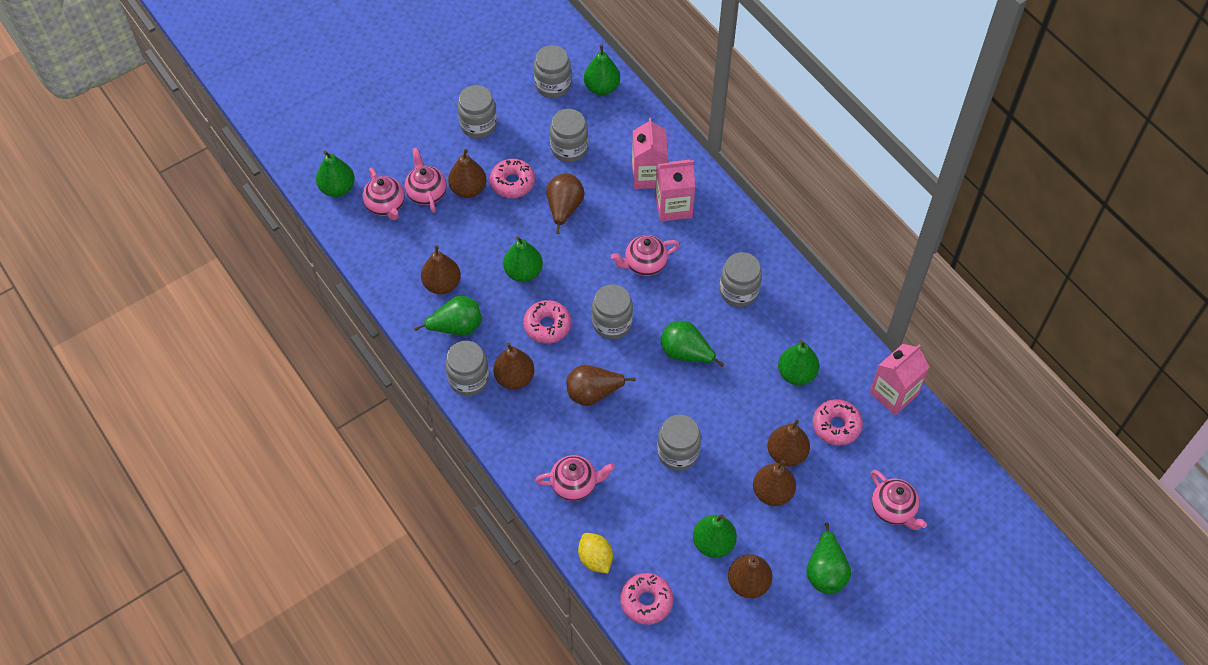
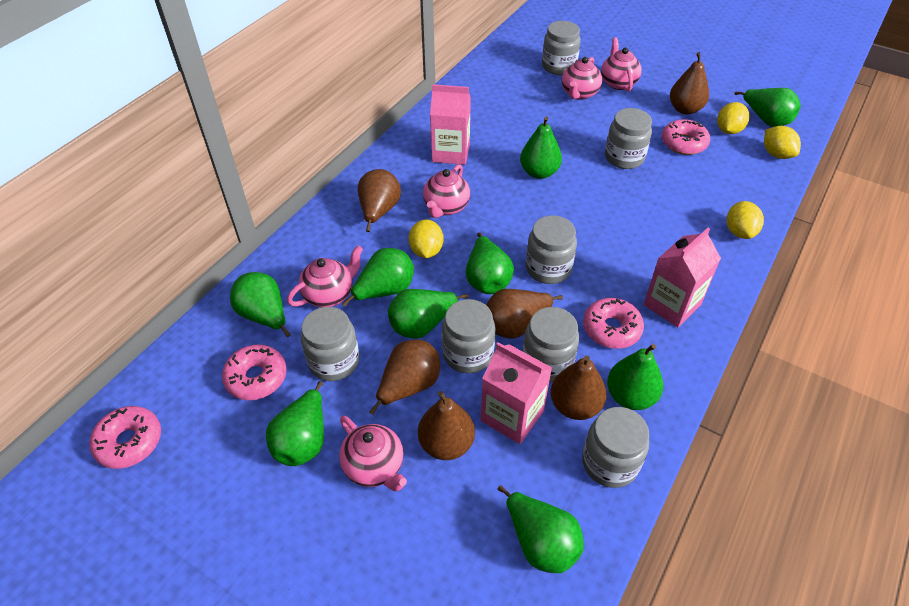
brown pear: [421,245,461,294] [448,149,487,198] [493,343,535,390] [546,173,585,234] [566,365,636,406] [728,554,772,598] [753,460,796,506] [767,419,810,466] = 8 -> [358,169,401,232] [369,340,440,415] [418,391,475,460] [486,289,563,339] [551,355,607,420] [670,52,709,115] = 6
green pear: [316,150,355,197] [414,296,482,335] [503,236,543,282] [584,45,620,95] [661,321,725,367] [693,514,737,558] [778,340,819,385] [807,522,851,594] = 8 -> [230,272,291,337] [266,381,324,466] [342,248,414,307] [388,289,468,339] [466,232,514,294] [498,485,584,573] [520,116,562,179] [607,344,663,410] [735,88,801,127] = 9
yellow lemon: [578,533,613,574] = 1 -> [408,219,444,258] [717,102,749,134] [727,201,764,239] [764,126,801,159] = 4

